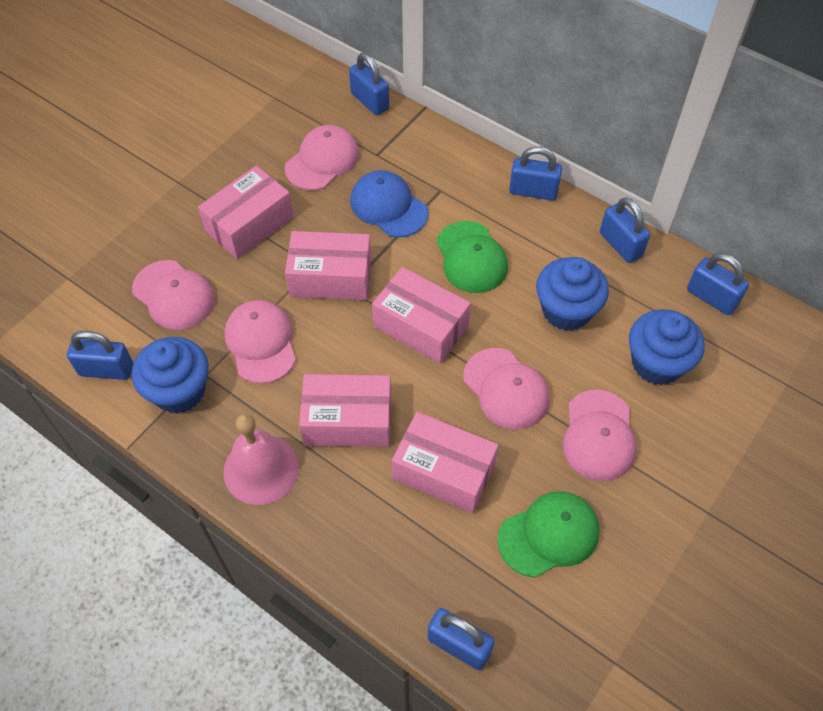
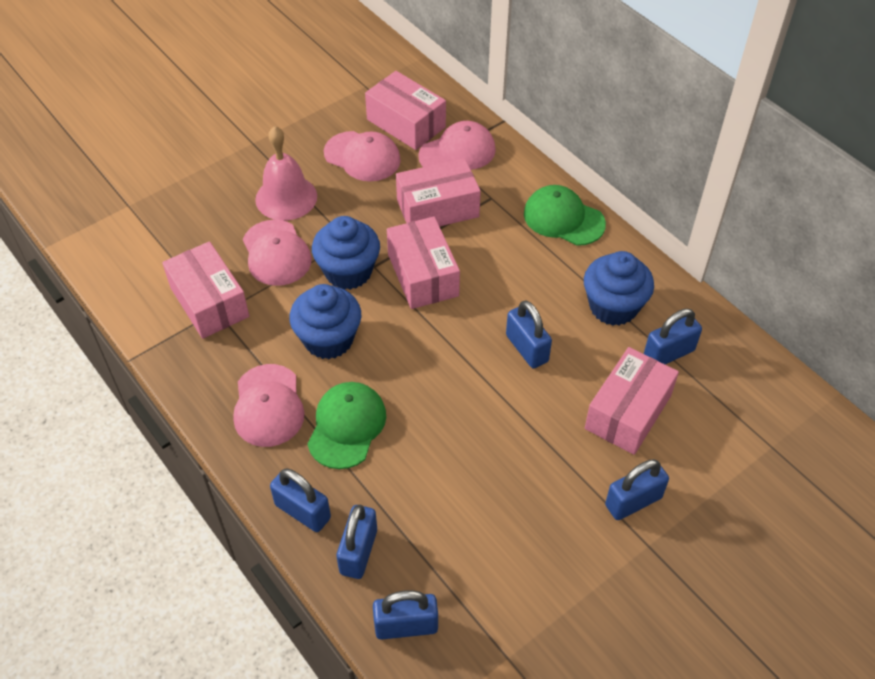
blue cap: [350,170,428,238] = 1 -> none = 0
pink cap: [132,260,215,330] [225,300,296,384] [285,125,359,190] [463,348,550,430] [563,390,637,481] = 5 -> [233,364,305,447] [243,220,312,286] [324,131,401,182] [418,121,496,170] = 4

